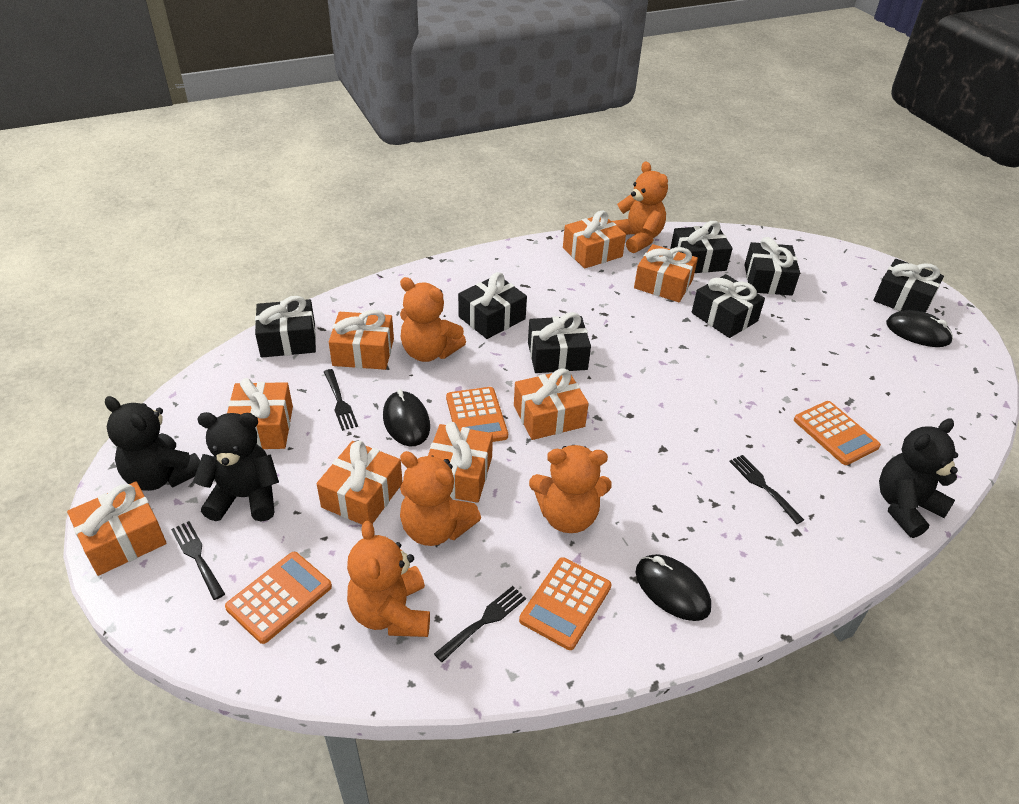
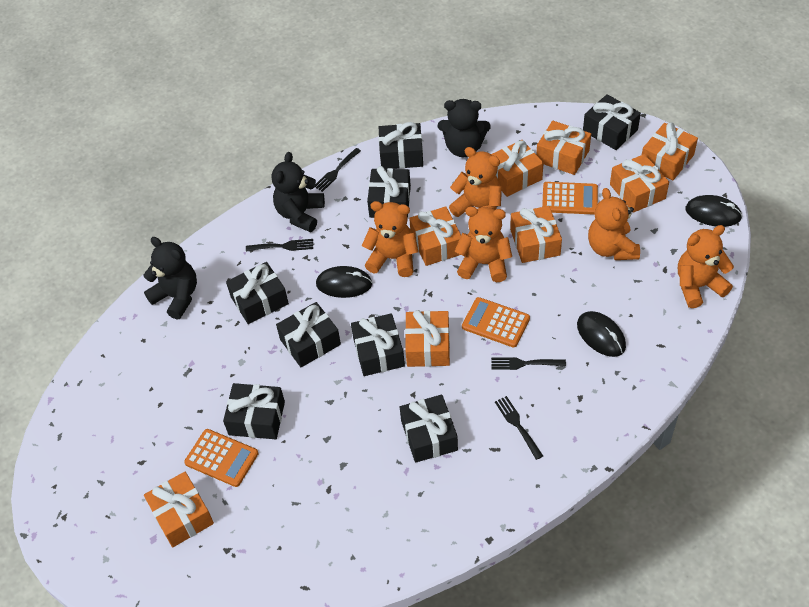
black gift: [255,296,316,358] [458,272,527,339] [528,312,591,373] [670,221,733,273] [692,274,765,338] [744,237,800,296] [873,259,944,313] = 7 -> [223,383,285,439] [226,262,289,324] [276,302,341,367] [351,313,405,376] [367,166,411,218] [379,122,423,169] [400,395,458,463] [583,94,641,150] = 8
orange calculator: [225,552,332,644] [446,387,508,442] [519,557,612,650] [794,401,881,465] = 4 -> [184,429,258,487] [462,297,530,348] [542,182,598,215] = 3

